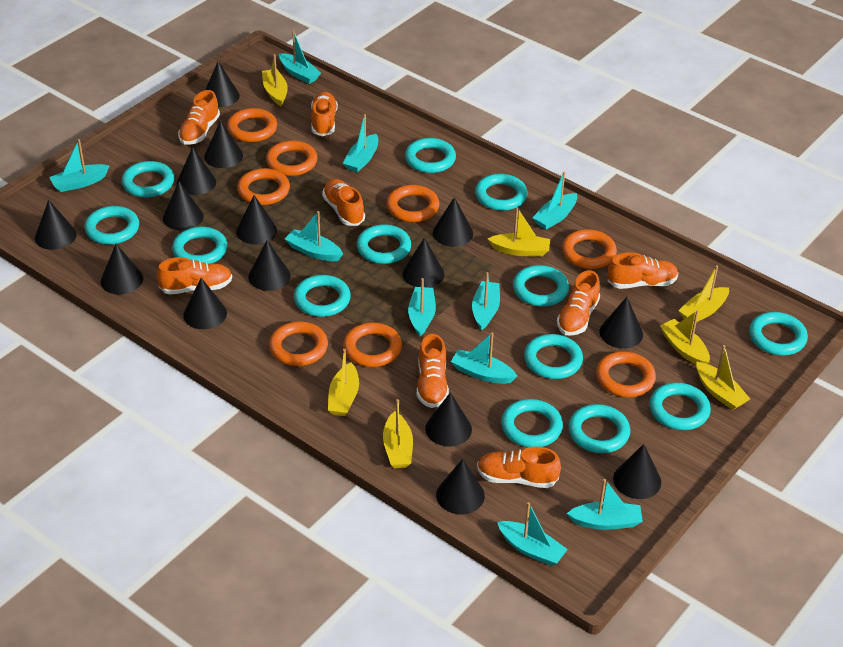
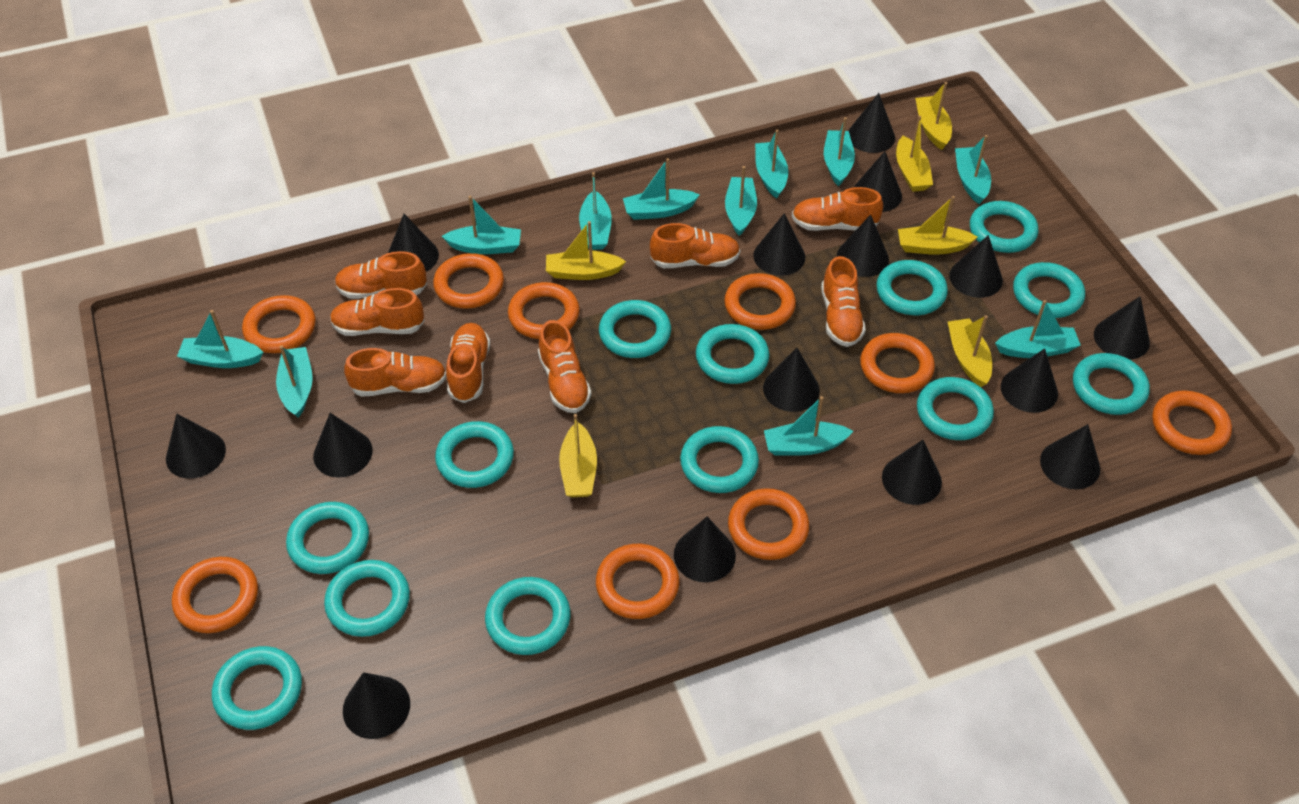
orange ring: [227,108,277,142] [237,168,290,205] [266,140,317,176] [269,322,328,366] [343,322,402,367] [387,185,439,222] [562,229,617,269] [596,351,656,397] = 8 -> [172,557,258,633] [242,295,316,353] [433,253,504,309] [508,282,580,339] [596,544,680,619] [724,273,796,330] [728,488,809,560] [860,333,935,393] [1152,390,1232,455] = 9
turquoise boat: [49,139,109,192] [279,30,321,84] [285,211,343,261] [343,114,378,172] [408,278,436,336] [451,333,517,384] [472,272,500,330] [497,502,568,566] [532,172,577,230] [567,479,643,530] = 10 -> [177,310,263,368] [276,345,313,418] [442,196,521,254] [579,172,612,250] [623,158,700,220] [725,166,757,236] [755,130,788,199] [764,396,853,456] [824,117,855,186] [955,135,991,204] [995,300,1081,358] = 11
yellow boat: [262,54,288,106] [328,349,359,416] [383,399,413,468] [487,207,550,257] [660,310,710,365] [678,265,729,322] [696,345,750,410] = 7 -> [546,221,626,280] [559,414,597,497] [896,116,933,192] [898,196,977,255] [915,82,952,150] [948,315,992,387] = 6

